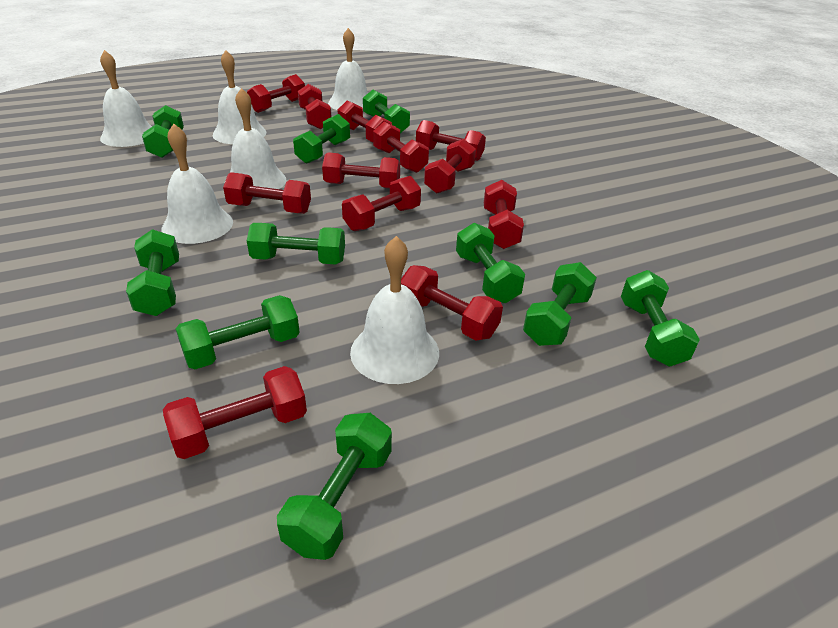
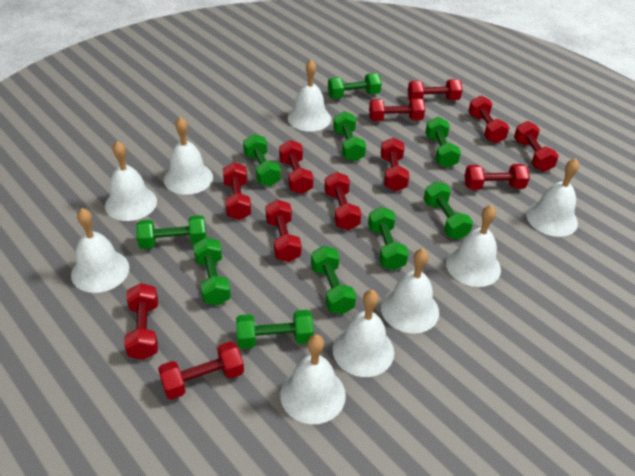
white bell: [100,50,152,147] [161,124,233,244] [213,50,266,144] [225,88,286,189] [328,28,368,110] [350,236,439,384] = 6 -> [71,208,129,293] [105,141,157,221] [164,117,213,195] [280,334,346,424] [288,60,331,131] [333,290,394,377] [381,248,439,333] [446,205,501,287] [526,158,579,237] = 9

